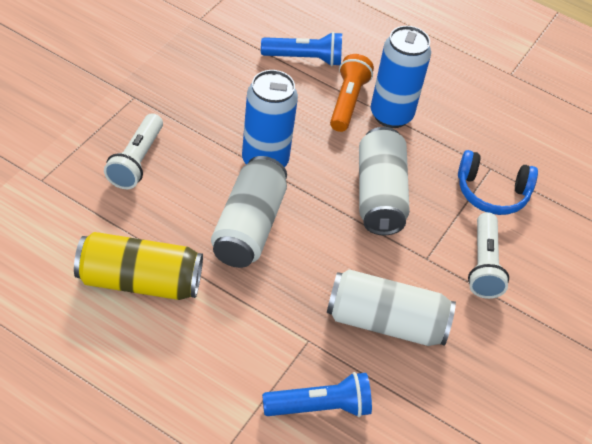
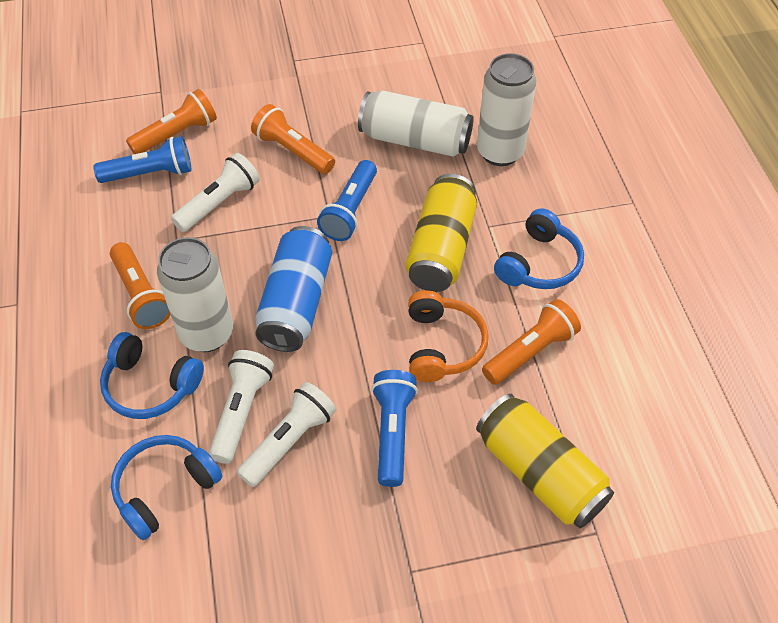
blue can: [242,70,298,167] [371,26,431,128] = 2 -> [255,226,332,352] = 1
blue flashlight: [261,32,342,66] [262,372,372,417] = 2 -> [93,136,191,183] [317,160,377,241] [371,370,418,487] = 3
blue headphones: [458,150,538,215] = 1 -> [100,332,204,419] [111,435,223,540] [494,208,584,289] = 3
orange flashlight: [330,54,374,132] = 1 -> [110,242,170,329] [126,89,217,154] [251,104,335,174] [482,299,581,385] = 4
orange headphones: none = 0 -> [408,290,489,382] = 1
white flashlight: [104,113,163,189] [468,212,509,299] = 2 -> [171,153,260,232] [208,350,274,464] [237,382,336,487] = 3
yellow can: [74,232,203,300] = 1 -> [406,174,477,292] [476,394,614,528] = 2

